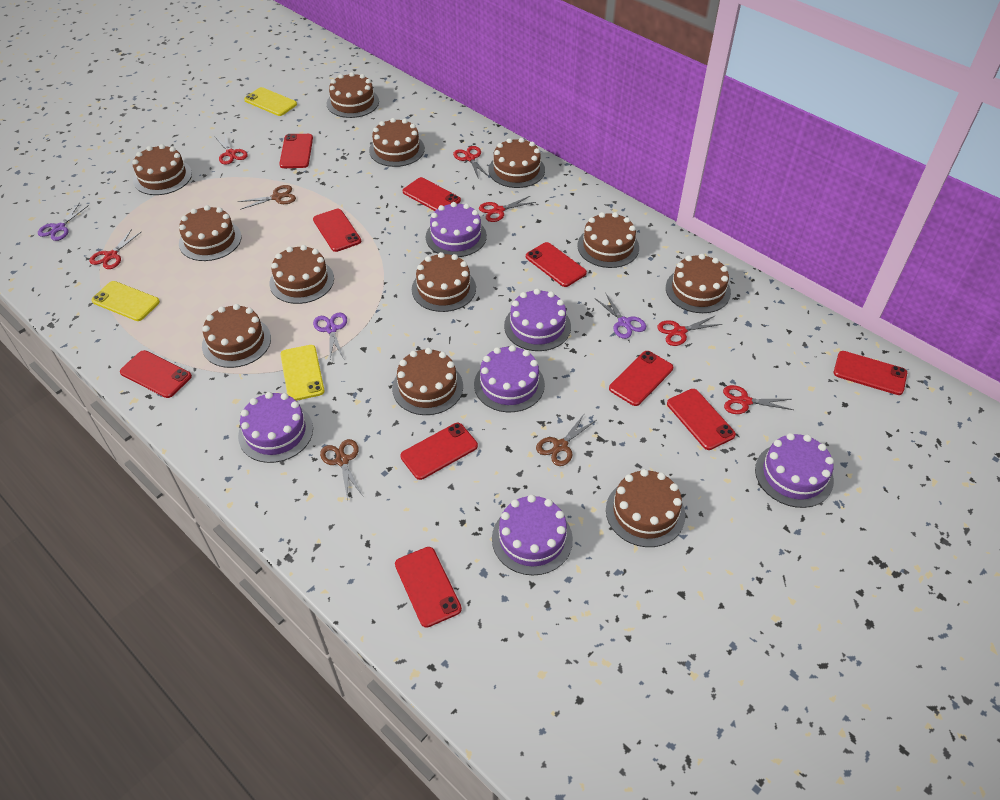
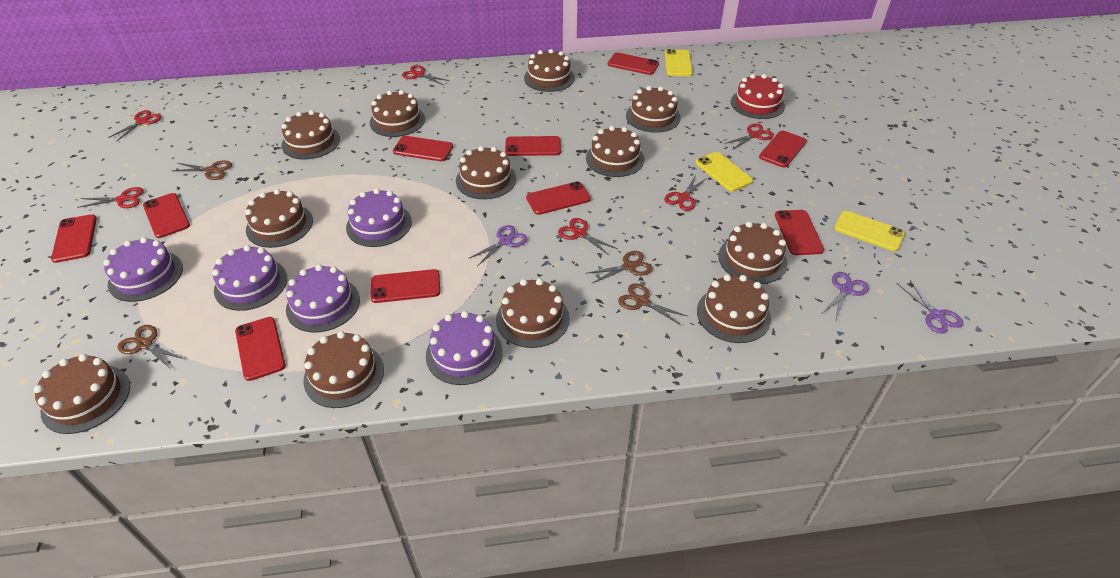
brown scissors: [238,185,296,210] [320,439,363,500] [536,413,597,466] = 3 -> [117,325,184,368] [172,160,232,180] [586,251,652,283] [618,283,687,325] = 4
purple cake: [238,392,313,463] [426,202,487,257] [474,345,545,412] [492,495,573,575] [504,289,571,351] [755,433,834,508] = 6 -> [103,237,183,302] [212,245,287,311] [286,264,360,332] [346,188,412,247] [426,311,503,385] = 5
red cake: none = 0 -> [731,74,785,119] = 1

